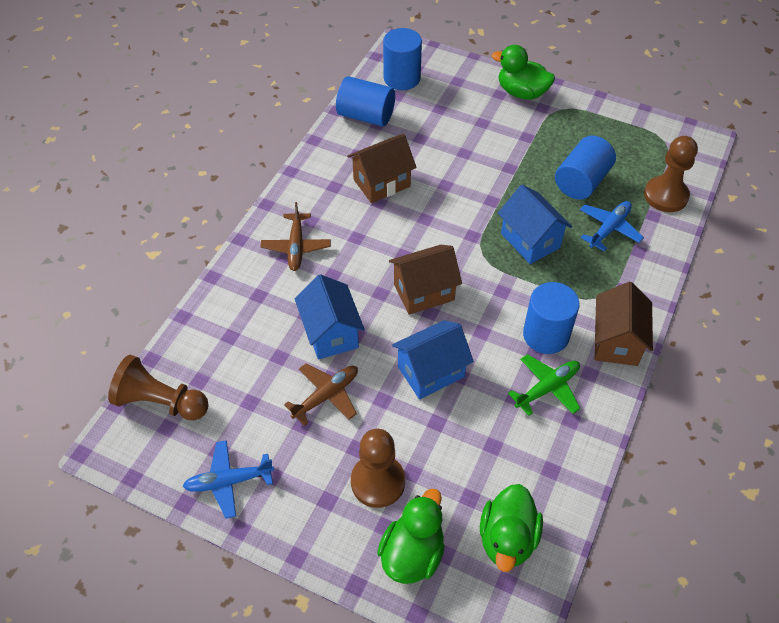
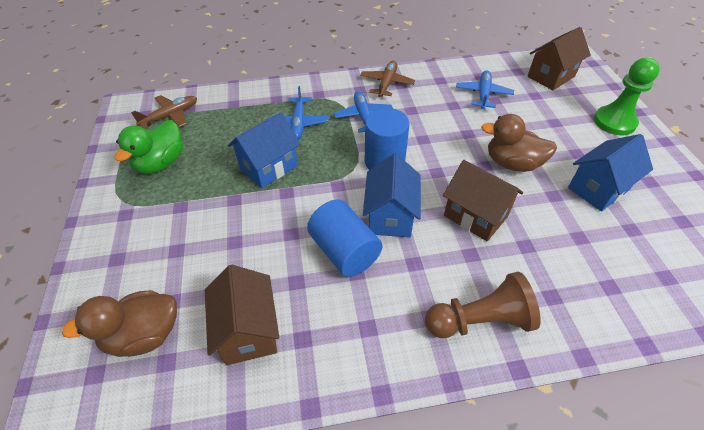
blue cylinder: [336,76,395,127] [383,28,422,90] [523,282,580,354] [555,136,616,200] = 4 -> [307,199,383,277] [365,108,410,170] = 2
blue plane: [183,440,274,519] [580,201,644,251] = 2 -> [268,86,329,139] [334,91,393,133] [456,70,514,109] = 3
brown duck: none = 0 -> [62,290,177,357] [481,114,557,172] = 2
brown pawn: [108,355,209,420] [351,429,405,508] [644,136,698,212] = 3 -> [425,271,541,338] = 1
green duck: [377,489,445,584] [480,484,543,572] [491,45,555,100] = 3 -> [114,120,183,174] = 1
green pawn: none = 0 -> [594,58,660,135] = 1
green plane: [508,354,580,416] = 1 -> none = 0

